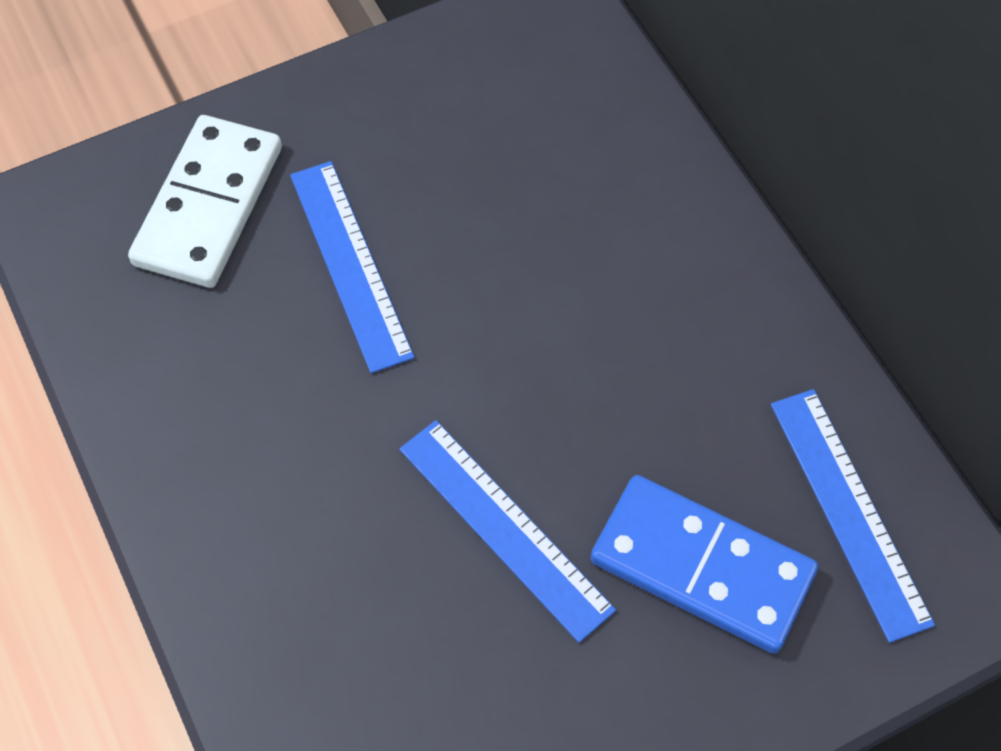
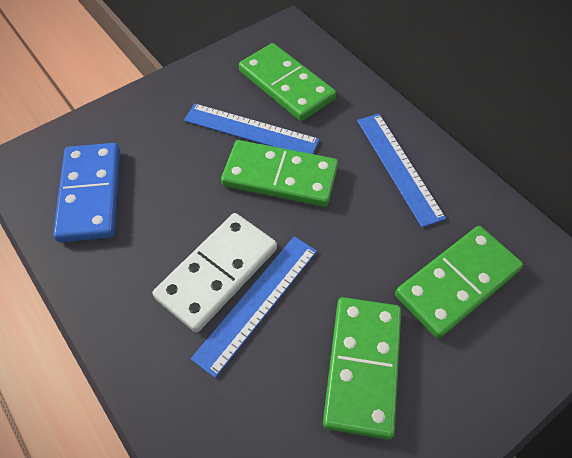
green domino: none = 0 -> [221,140,338,207] [239,43,336,121] [323,297,401,440] [395,226,523,338] = 4

